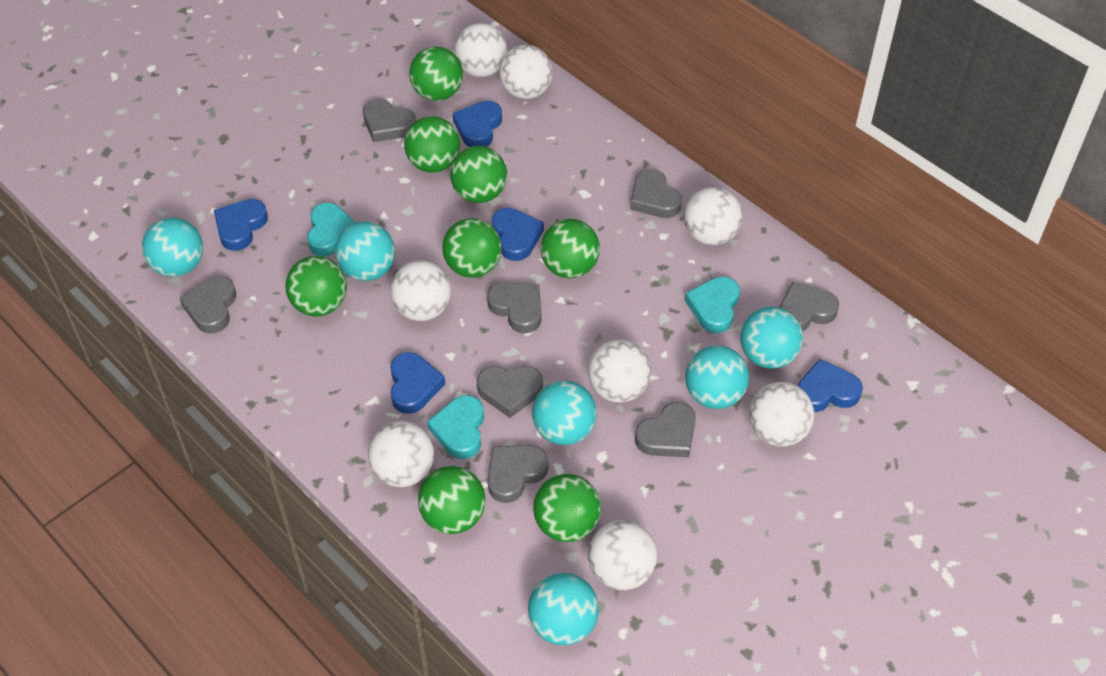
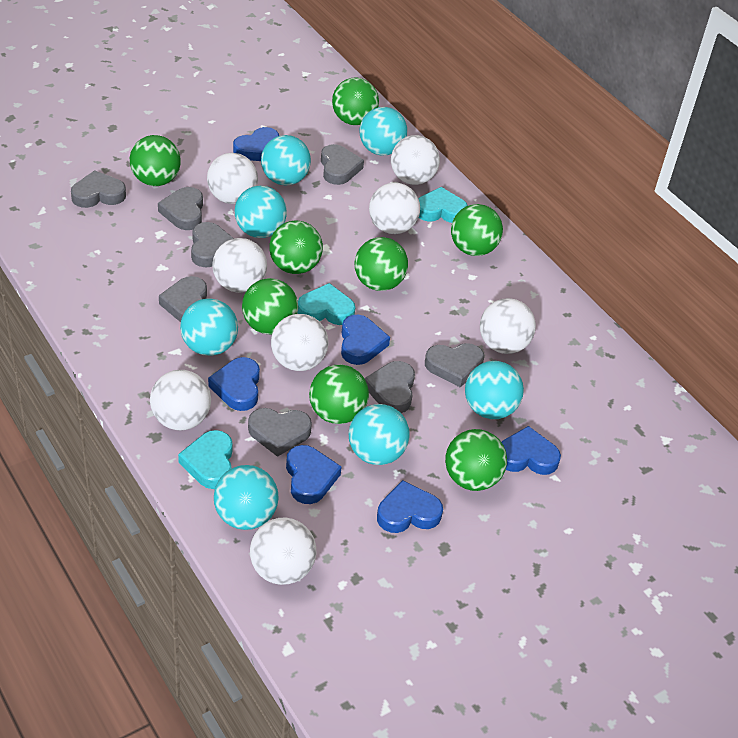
blue heart: [214,199,268,251] [390,352,445,414] [453,101,502,147] [492,208,544,261] [798,359,863,412] = 5 -> [208,357,260,411] [233,127,279,161] [286,445,342,504] [341,315,390,365] [377,480,443,533] [502,426,561,475] = 6
turquoise ball: [142,218,203,277] [335,222,395,281] [528,573,599,645] [532,380,597,445] [685,345,749,409] [740,307,803,369] = 6 -> [180,298,238,356] [214,465,279,530] [234,186,287,238] [261,135,311,185] [349,404,409,465] [360,107,407,155] [465,361,524,419] = 7

